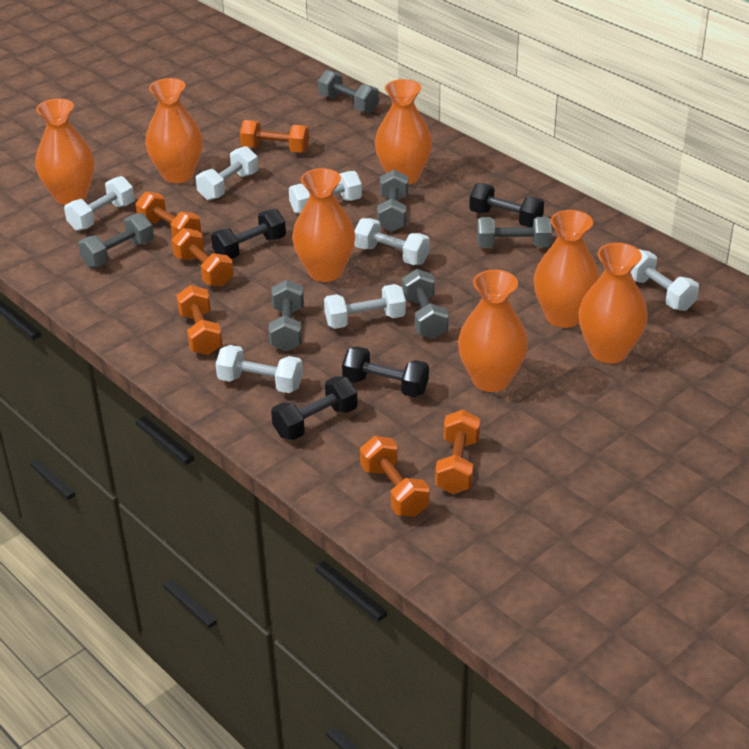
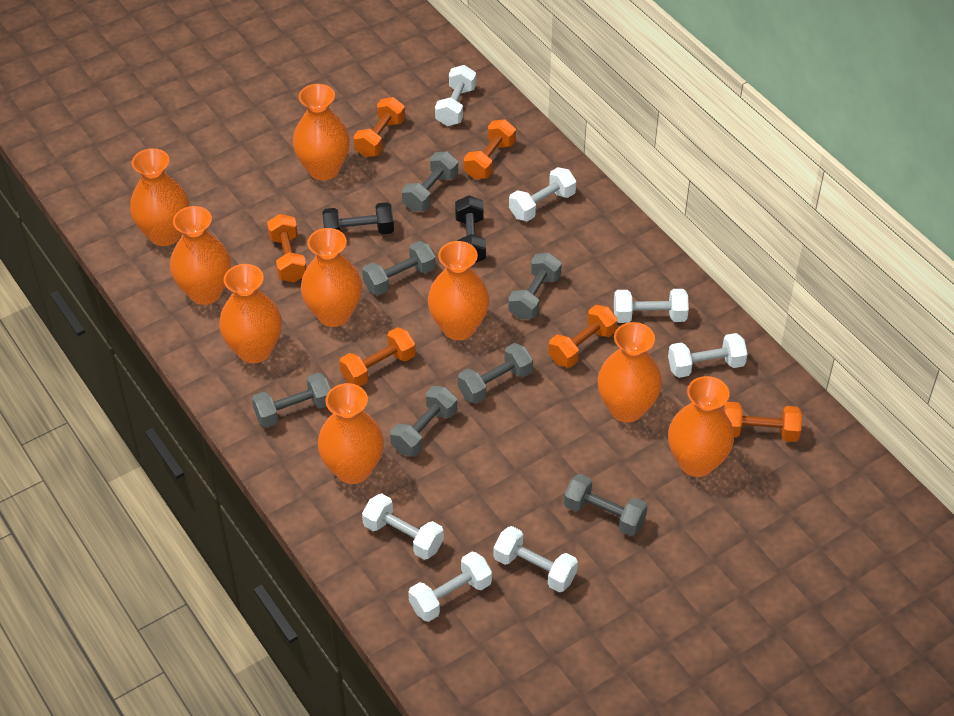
black dumbbell: [211,209,286,259] [271,376,358,440] [342,346,429,397] [469,183,544,227] = 4 -> [322,202,394,234] [455,195,486,263] = 2
grey dumbbell: [78,213,154,268] [269,280,304,351] [318,70,379,113] [377,170,408,232] [402,269,449,339] [477,217,552,248] = 6 -> [252,373,331,428] [362,241,436,296] [390,386,457,456] [402,151,458,211] [458,343,533,404] [508,253,562,320] [564,474,648,536] = 7
orange vase: [35,99,94,205] [145,78,203,183] [292,168,355,282] [375,79,432,185] [458,270,528,392] [534,210,599,328] [579,243,648,363] = 7 -> [130,148,189,246] [170,206,231,305] [219,264,282,363] [293,84,350,180] [301,228,362,327] [318,383,384,484] [428,241,489,340] [597,322,662,422] [668,376,734,477] = 9

